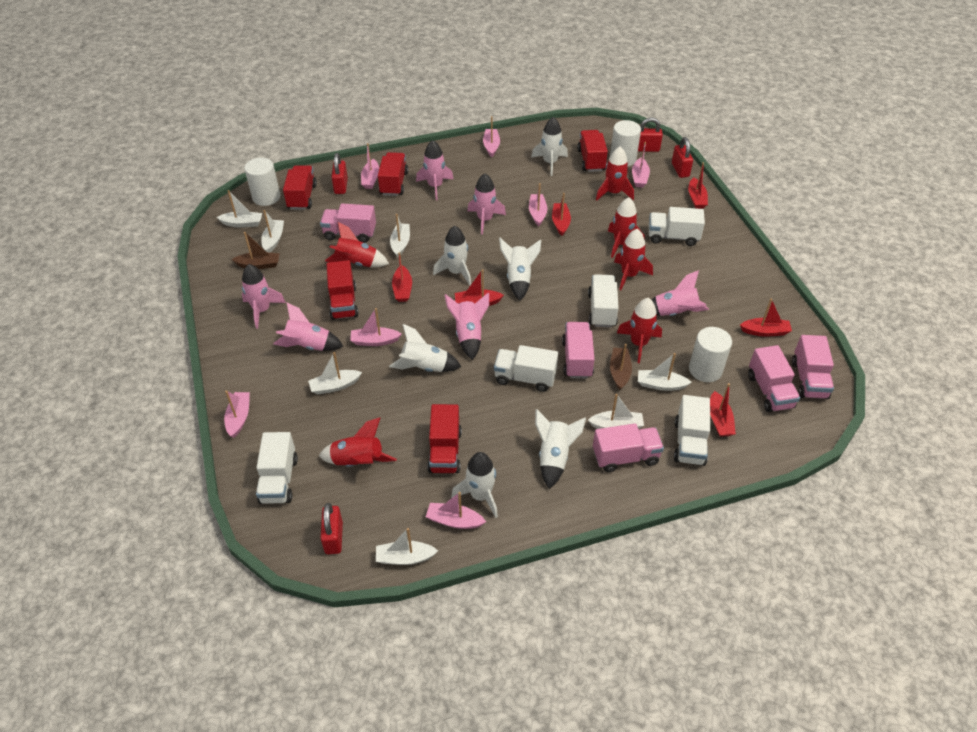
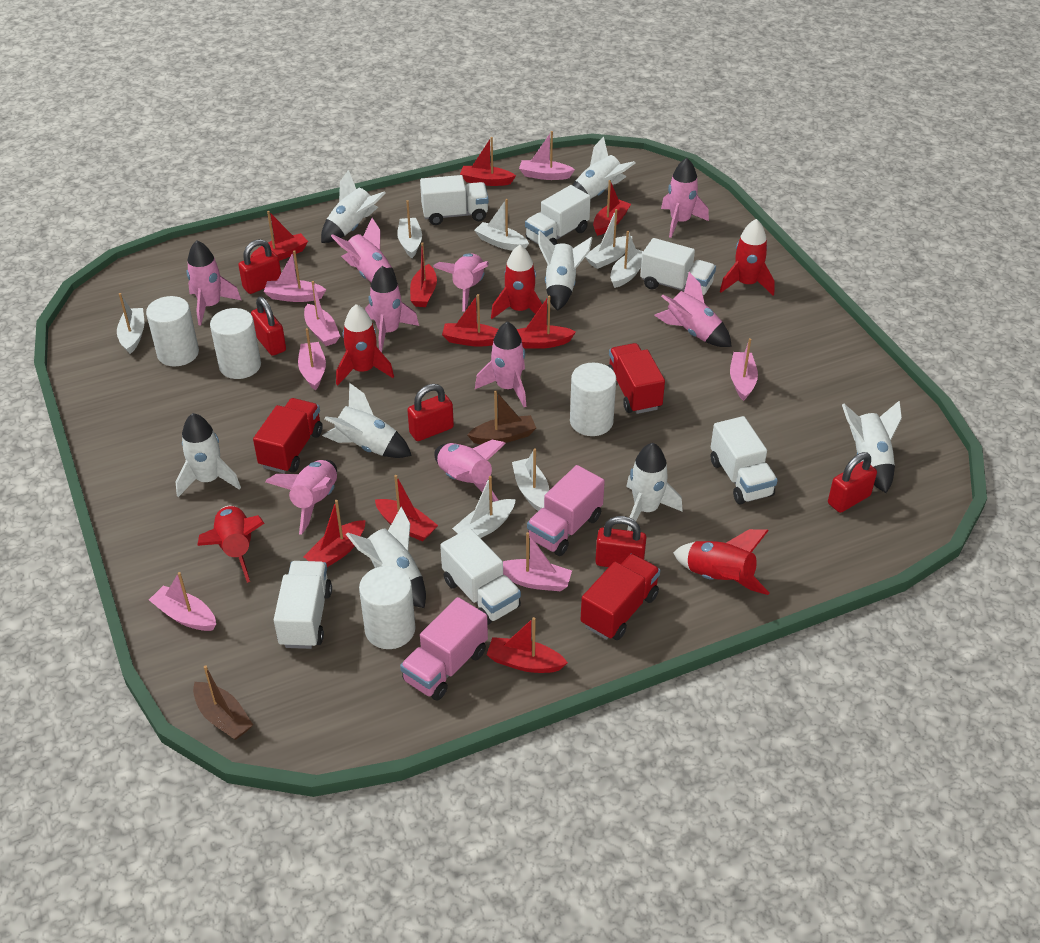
pink rocket: [242,264,286,329] [273,303,344,351] [416,140,454,200] [445,292,489,360] [467,173,506,235] [651,270,709,316] = 6 -> [186,241,241,326] [265,460,337,535] [331,218,397,282] [365,266,419,352] [433,253,489,311] [434,440,506,502] [475,321,526,407] [654,272,732,347] [661,158,709,238] = 9
pink truck: [320,203,376,243] [562,322,595,379] [593,423,664,472] [748,345,800,412] [792,335,834,399] = 5 -> [400,597,488,701] [527,465,605,556] = 2
red boat: [392,252,412,302] [455,269,504,306] [552,193,571,236] [688,162,708,209] [710,383,736,437] [740,299,792,337] = 6 -> [250,211,308,261] [303,500,365,567] [375,475,438,542] [410,242,437,307] [442,294,498,347] [460,137,516,186] [486,617,568,673] [517,295,576,349] [593,180,631,236] = 9
red padlock: [320,503,343,554] [331,153,348,194] [638,117,663,152] [672,137,693,178] = 4 -> [238,239,281,294] [251,297,286,356] [407,384,454,441] [595,516,647,567] [828,452,877,513] = 5
red rocket: [319,417,397,467] [325,222,389,267] [596,147,634,201] [608,197,645,258] [614,229,653,290] [617,298,662,363] = 6 -> [197,506,264,583] [336,304,394,386] [491,245,542,319] [673,529,769,595] [720,219,775,295] = 5
red truck: [283,165,317,210] [326,260,359,320] [378,152,408,196] [427,404,462,473] [577,130,608,172] = 5 -> [253,398,323,473] [580,554,660,640] [608,343,665,414] = 3
white cylinder: [244,158,280,206] [610,120,641,166] [689,327,732,382] = 3 -> [146,296,199,367] [210,308,261,379] [359,566,416,649] [570,363,616,436] = 4
white rocket: [389,324,461,372] [433,226,471,286] [451,452,498,518] [499,238,541,301] [531,117,568,176] [535,409,586,489] = 6 -> [176,413,241,497] [321,170,386,243] [322,383,412,458] [346,506,426,608] [538,231,592,311] [572,136,635,199] [626,443,683,531] [842,401,902,493] = 8
white truck: [256,432,298,504] [494,345,558,392] [588,274,619,328] [649,207,705,246] [674,395,710,466] = 5 -> [274,561,332,649] [420,175,489,225] [440,528,521,625] [525,185,591,246] [640,238,716,295] [711,416,778,505] = 6

